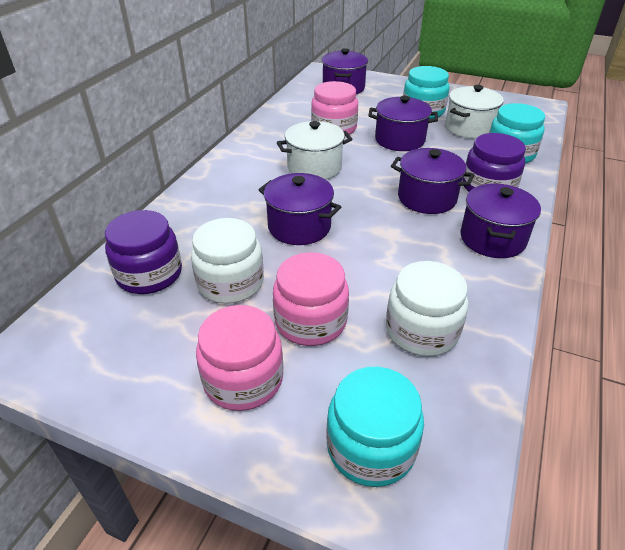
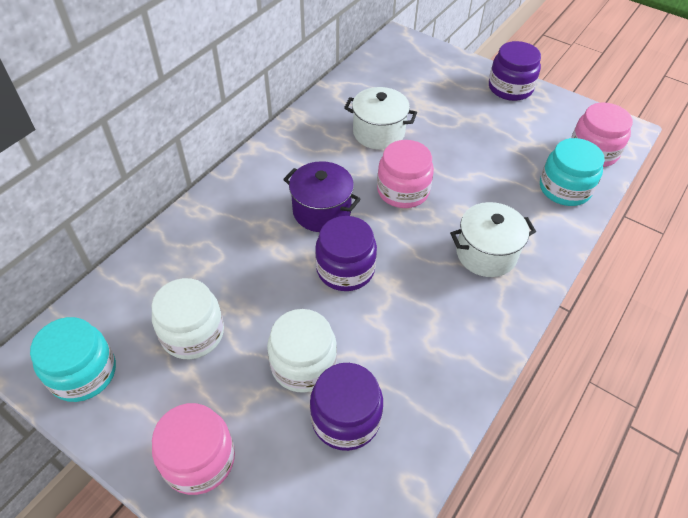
purple jar: [105,210,182,294] [462,133,526,192] = 2 -> [310,363,383,451] [315,216,377,291] [489,41,541,101] = 3
purple pot: [259,173,341,245] [322,48,368,94] [368,96,438,151] [391,148,474,214] [460,183,541,258] = 5 -> [283,161,361,232] = 1
turquoise jar: [326,367,424,487] [403,66,449,119] [489,103,545,164] = 3 -> [30,317,116,402] [540,138,605,206] = 2

